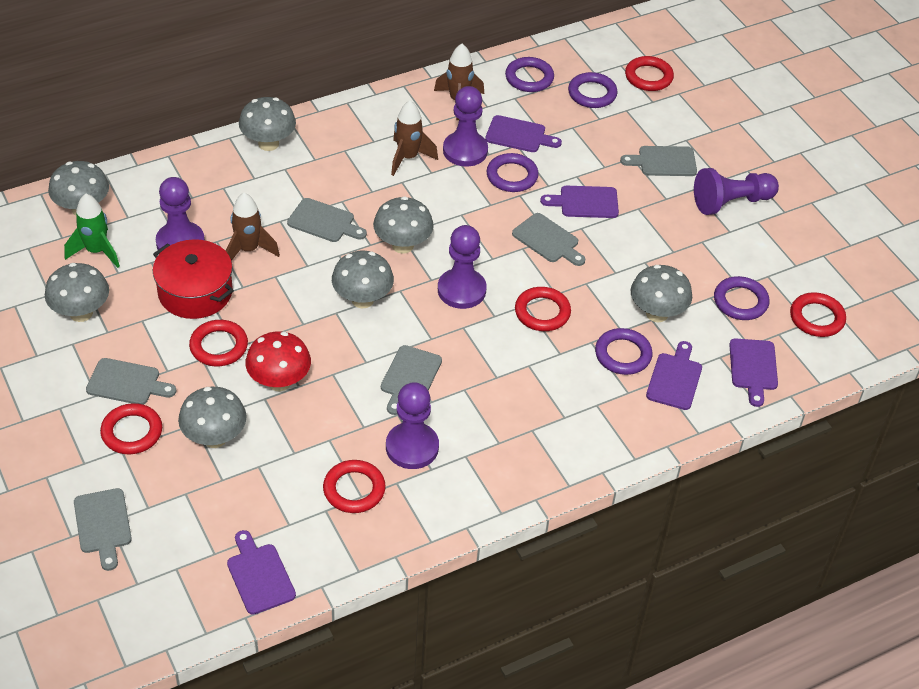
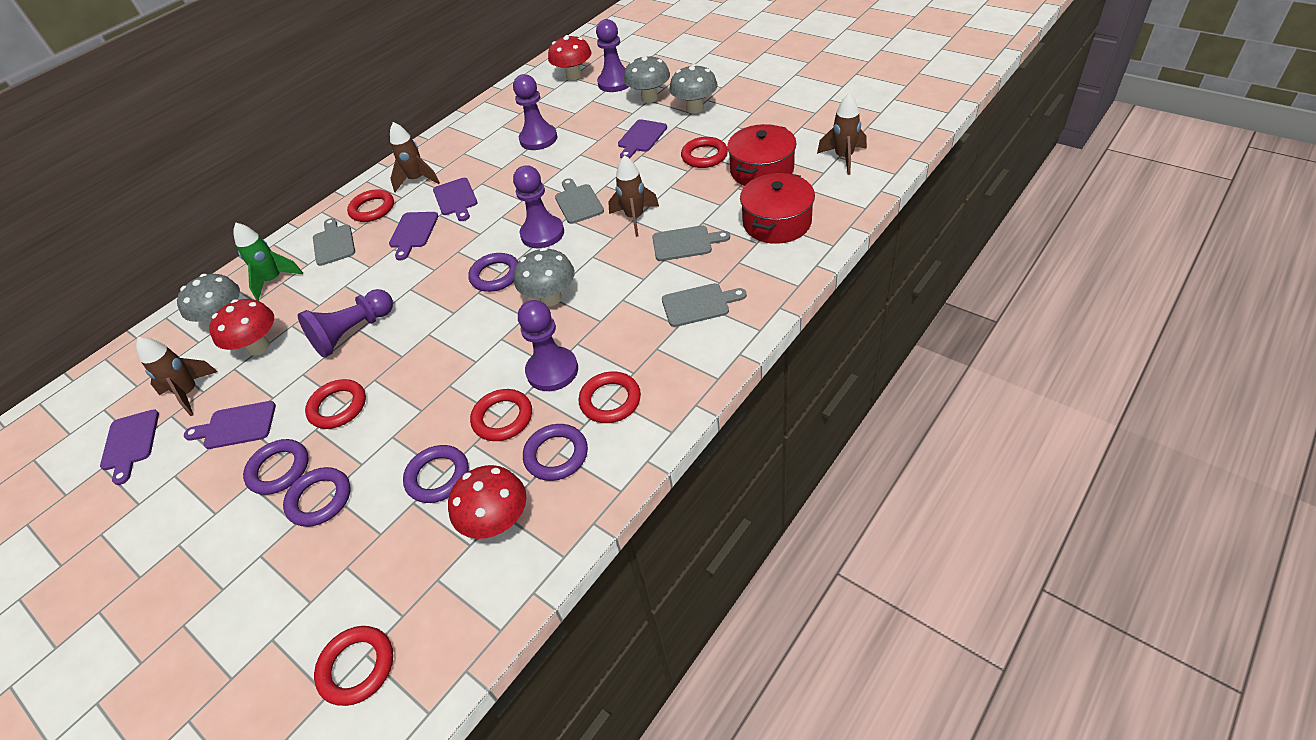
brown rocket: [226,193,280,261] [391,100,438,176] [434,44,484,120] = 3 -> [136,337,218,416] [390,122,440,192] [608,155,659,237] [817,93,867,175] = 4
grey cutting board: [74,488,132,571] [86,358,177,405] [287,198,367,242] [381,345,442,415] [512,213,585,266] [620,146,697,176] = 6 -> [313,218,355,266] [555,178,604,224] [652,225,730,261] [662,283,747,327] = 4
grey mushroom: [45,263,109,322] [48,161,109,216] [178,387,247,448] [239,97,296,151] [332,251,394,308] [373,196,434,254] [631,265,692,322] = 7 -> [177,274,240,322] [514,248,575,306] [624,55,670,103] [669,64,718,114] = 4
red mushroom: [245,331,311,391] = 1 -> [209,299,274,356] [448,465,526,539] [548,35,592,80] = 3
red pot: [153,239,234,319] = 1 -> [727,124,797,186] [740,173,815,244] = 2

